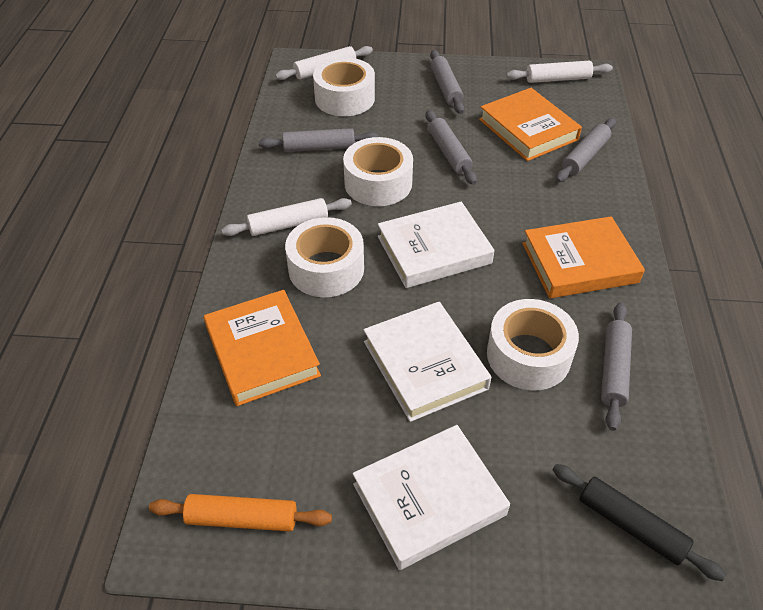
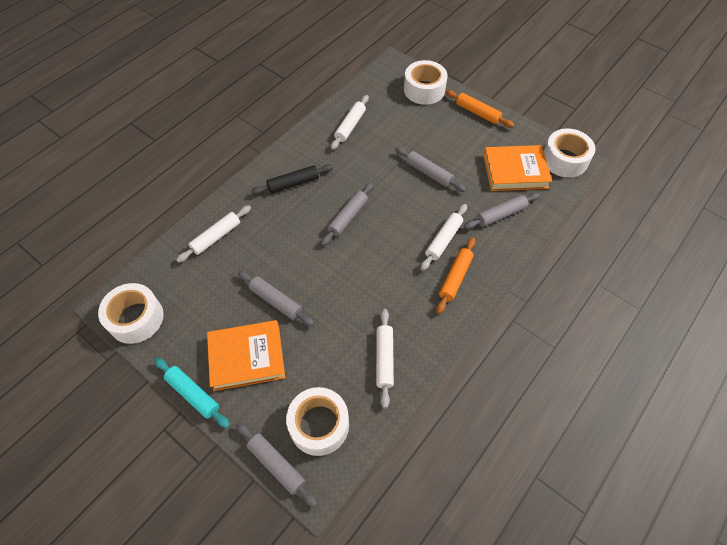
orange book: [204,290,321,406] [479,88,582,161] [522,216,645,298] = 3 -> [207,320,285,391] [483,145,552,191] = 2
orange rolling pin: [149,494,332,531] = 1 -> [436,237,476,314] [445,90,514,128] = 2
turquoise rolling pin: none = 0 -> [154,358,230,428] = 1
white book: [353,425,510,570] [364,302,491,422] [378,202,495,288] = 3 -> none = 0
white rolling pin: [221,198,352,236] [275,46,373,80] [506,61,613,83] = 3 -> [176,205,251,263] [331,95,369,150] [376,309,394,408] [420,204,467,271] = 4

